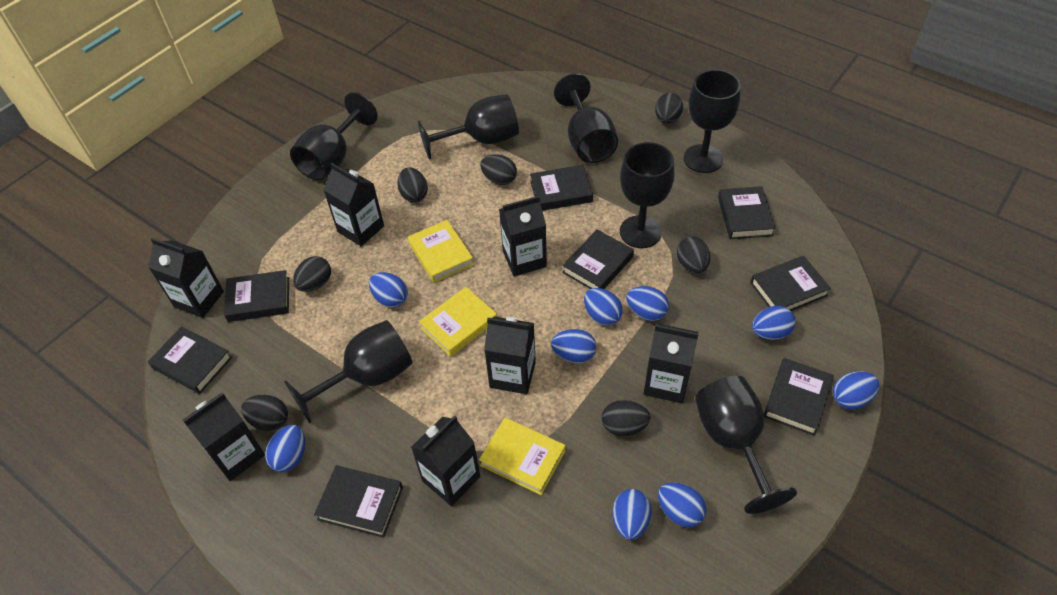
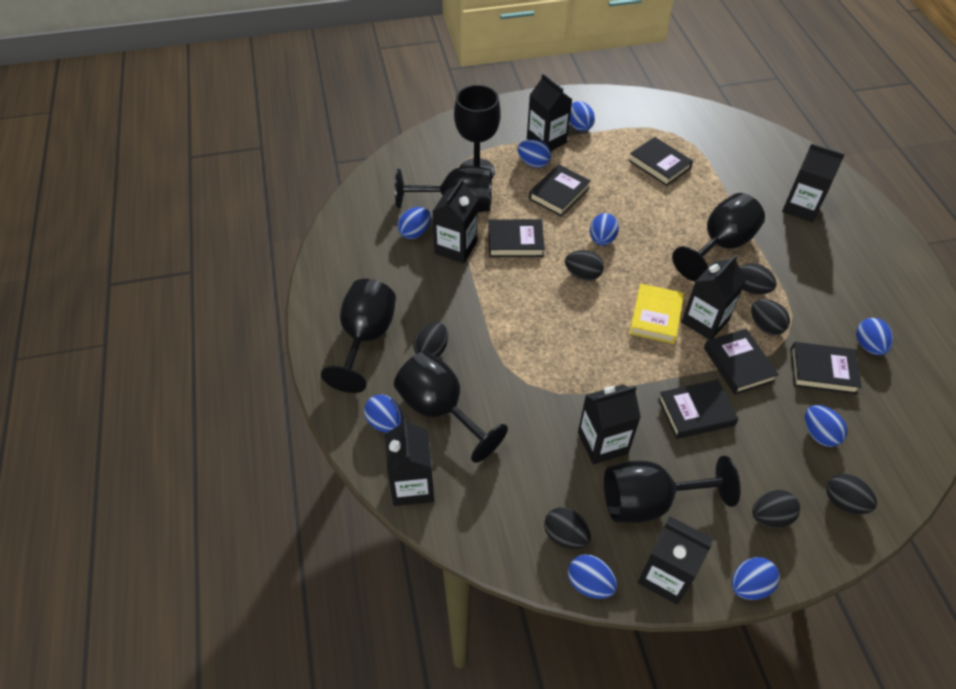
black book: [148,326,232,394] [224,270,289,322] [314,465,403,538] [530,165,593,211] [562,229,634,289] [718,186,776,239] [750,256,831,311] [764,358,834,436] = 8 -> [488,219,545,257] [529,165,591,216] [629,137,693,186] [658,380,738,439] [704,329,779,395] [790,342,862,394] = 6
black goblet: [284,320,413,424] [290,92,378,180] [418,94,519,159] [554,74,618,163] [620,142,674,248] [684,69,741,173] [695,376,797,514] = 7 -> [321,279,396,393] [394,351,508,463] [395,166,492,212] [454,85,501,178] [604,456,741,523] [672,193,765,282] = 6
yellow book: [408,220,474,283] [419,287,497,357] [479,418,565,495] = 3 -> [629,284,684,344] = 1

